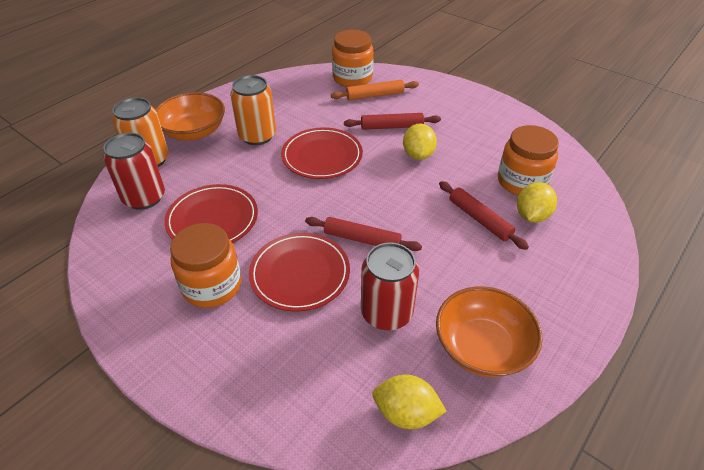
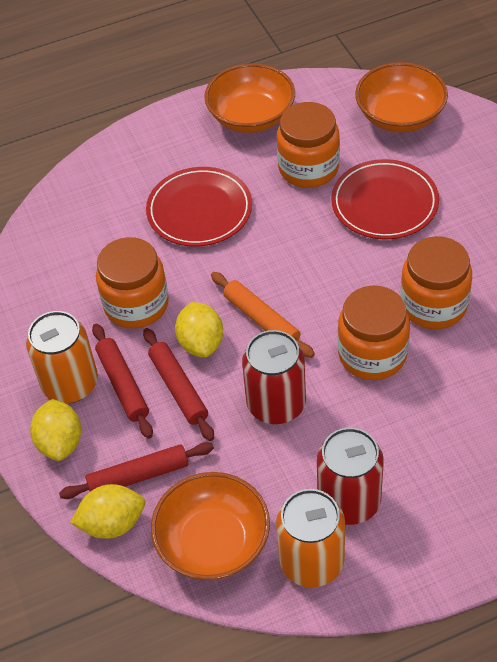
orange bowl: [156,92,225,141] [436,286,543,377] = 2 -> [151,472,270,580] [204,63,295,133] [355,62,448,132] = 3
orange jar: [170,223,241,308] [332,30,374,87] [498,125,559,195] = 3 -> [96,237,169,328] [277,102,340,188] [338,286,410,380] [400,236,472,329] = 4
red plate: [164,184,258,243] [249,233,350,312] [281,127,363,179] = 3 -> [146,167,252,247] [331,159,439,239] = 2

